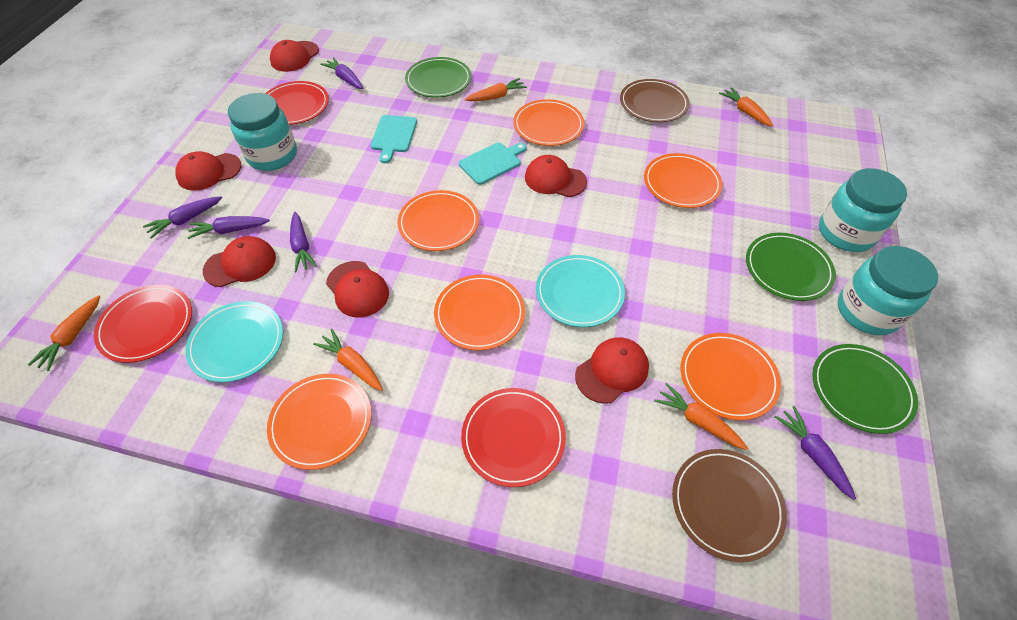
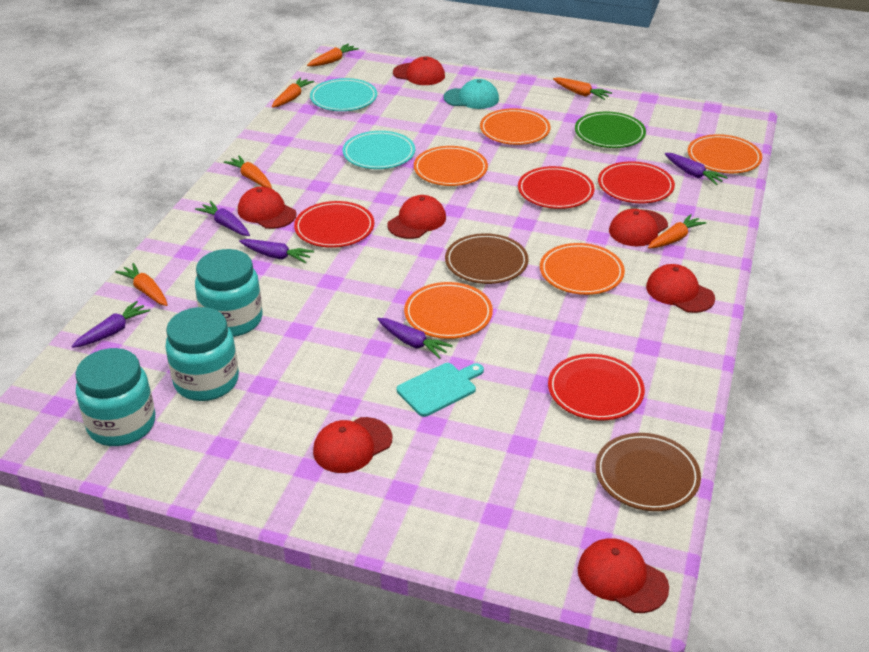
green plate: [405,57,471,97] [746,233,836,301] [812,344,918,434] = 3 -> [575,112,646,148] = 1
orange carrot: [28,295,100,371] [313,329,383,391] [465,78,527,101] [654,383,748,450] [719,87,773,126] = 5 -> [115,263,168,306] [224,155,272,188] [272,77,314,108] [307,43,359,67] [553,77,612,100] [648,214,706,248] = 6
orange plate: [267,374,372,470] [397,190,479,251] [434,274,525,350] [513,99,584,146] [644,153,722,208] [681,333,781,420] = 6 -> [404,282,493,339] [414,146,488,186] [480,108,551,145] [540,243,625,295] [688,134,762,173] = 5
red cap: [175,151,241,191] [203,236,276,287] [270,40,319,72] [326,261,389,317] [525,155,587,197] [575,337,649,404] = 6 -> [238,187,297,229] [313,417,392,473] [387,195,446,239] [393,57,445,85] [578,538,669,613] [609,209,668,246] [646,264,715,313] = 7
red plate: [94,285,192,363] [265,81,329,125] [461,388,566,487] = 3 -> [294,201,374,248] [518,166,595,209] [548,354,645,420] [598,161,675,203] = 4
turquoise cap: none = 0 -> [443,79,499,109] = 1
turquoise cutting board: [371,115,417,163] [459,143,527,185] = 2 -> [397,363,484,417] = 1

